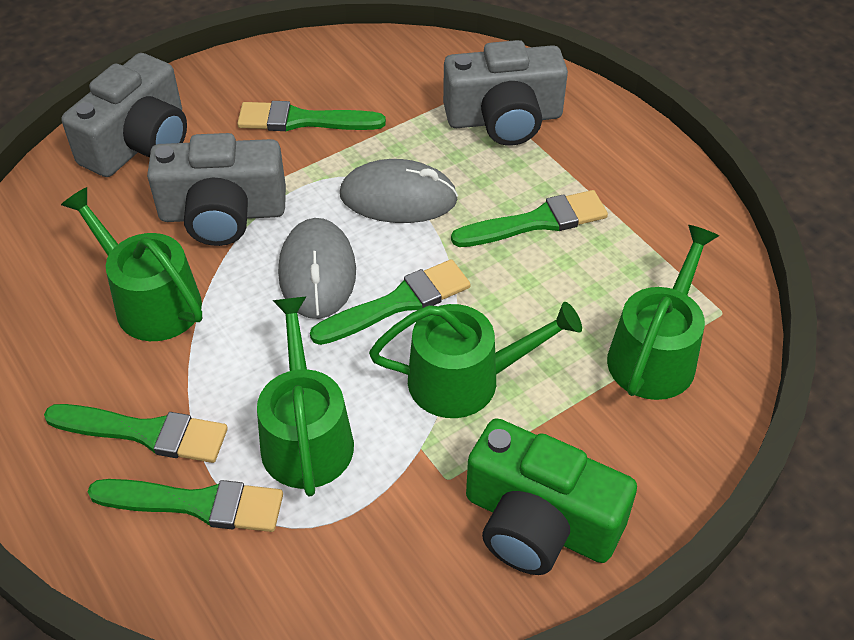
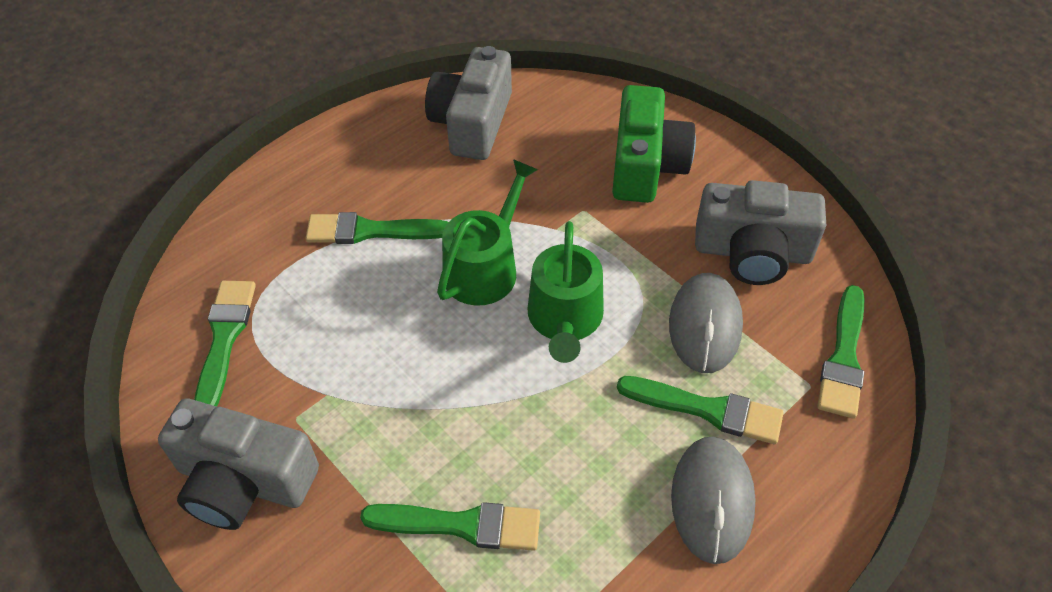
green watering can: [61,187,202,341] [257,296,354,496] [369,302,582,418] [607,225,719,400] = 4 -> [437,159,538,306] [527,221,604,363] = 2

